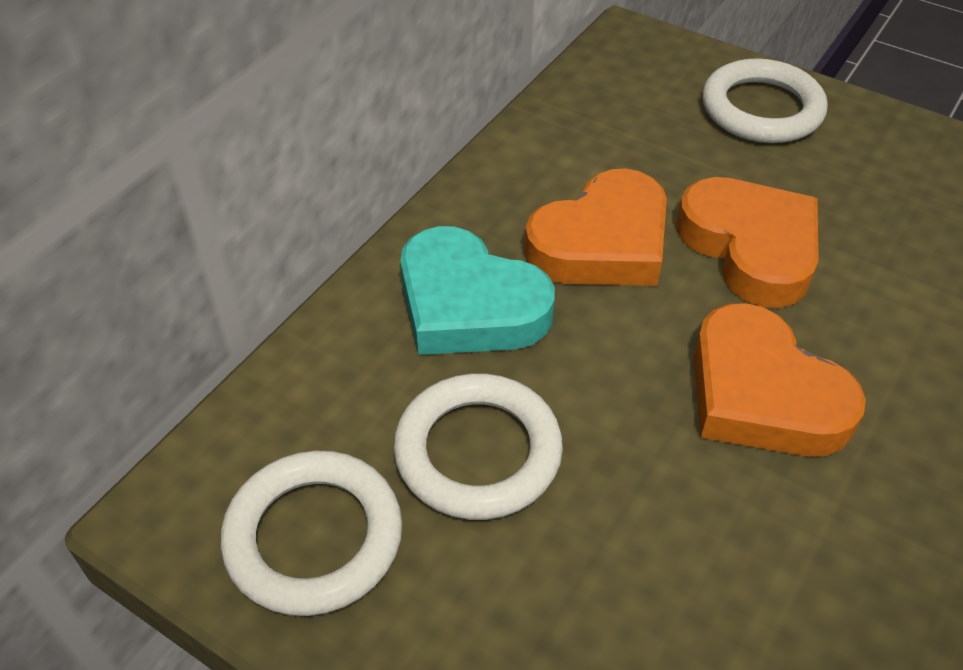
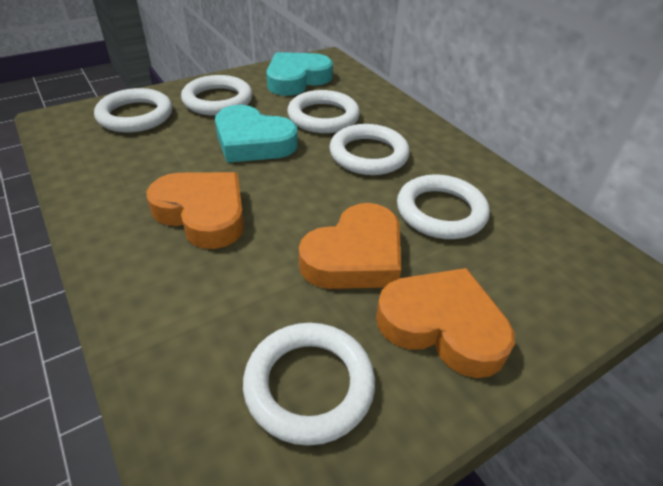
turquoise heart: [400,226,555,355] = 1 -> [215,105,298,163] [266,52,333,96] = 2
white ring: [221,451,402,616] [394,374,563,520] [702,58,828,143] = 3 -> [94,88,172,133] [181,75,253,116] [243,323,375,446] [287,90,360,133] [329,124,410,175] [397,174,490,239] = 6

